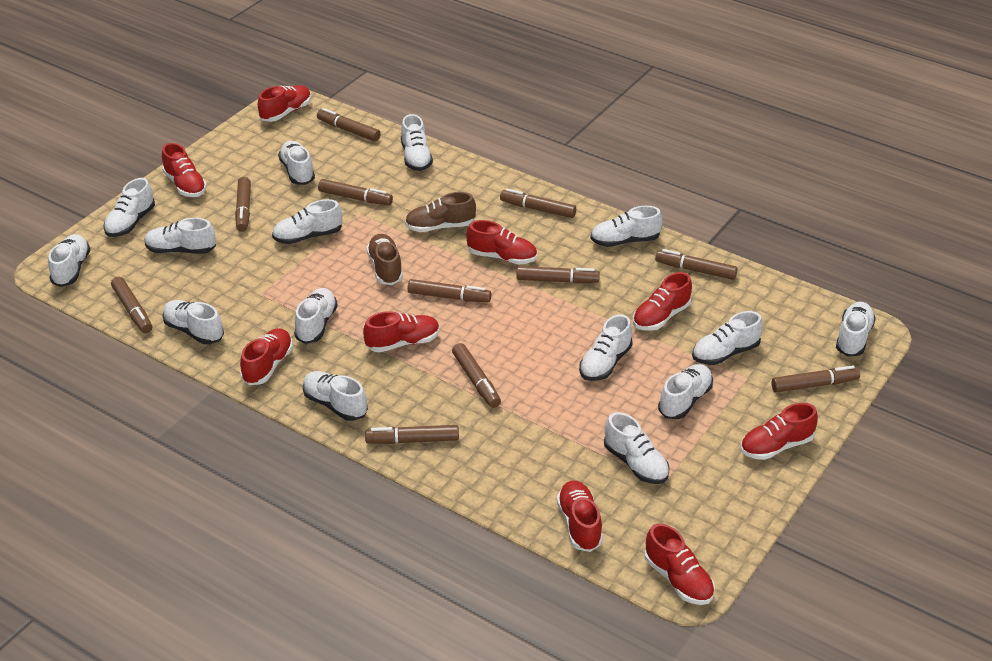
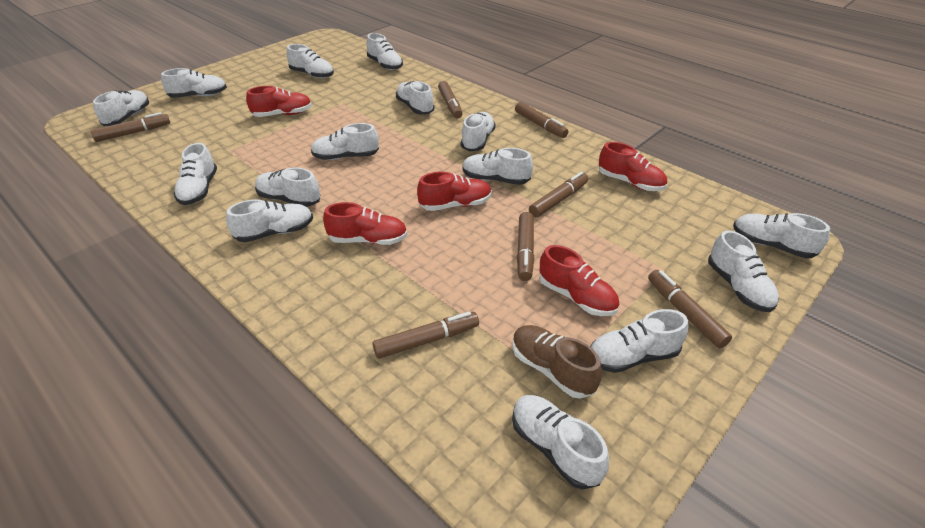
brown marker: [111,277,152,333] [235,177,251,232] [317,108,381,141] [318,179,393,205] [365,425,459,444] [408,279,491,302] [452,343,501,408] [500,189,576,218] [516,266,600,283] [655,249,738,280] [771,365,860,393] = 11 -> [91,112,170,142] [372,311,479,359] [438,81,463,118] [515,102,568,138] [517,212,534,281] [529,172,588,218] [648,270,732,348] = 7
brown shoe: [366,234,403,285] [405,192,476,232] = 2 -> [512,325,602,399] = 1
red shoe: [162,143,207,197] [240,328,293,385] [258,85,311,122] [363,311,440,352] [466,220,537,265] [557,481,603,552] [633,272,692,331] [644,523,715,605] [740,403,818,460] = 9 -> [246,86,312,117] [323,202,407,245] [417,172,492,211] [539,245,619,316] [599,142,667,191] = 5

